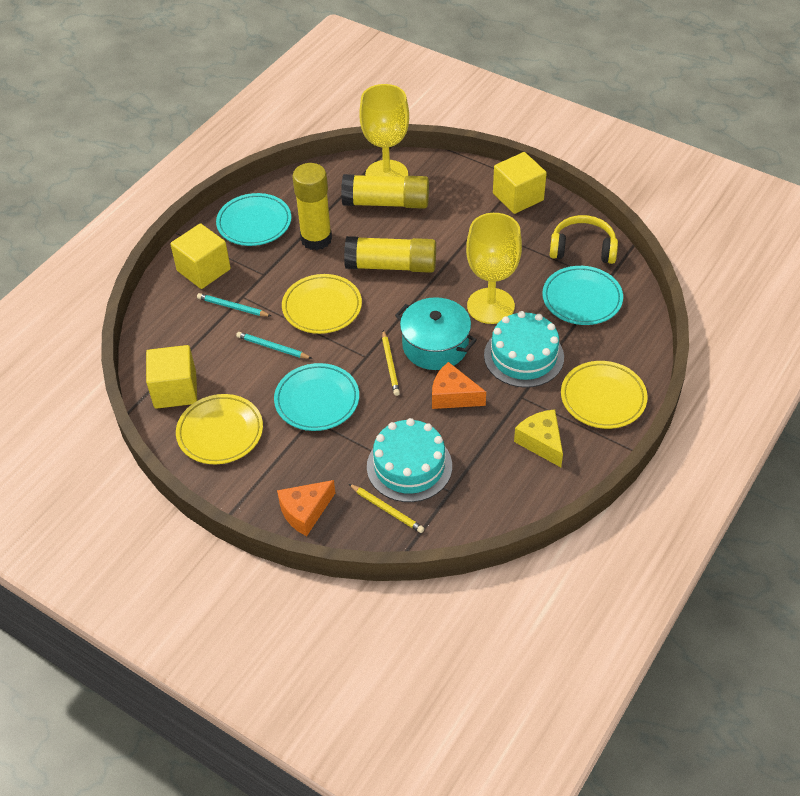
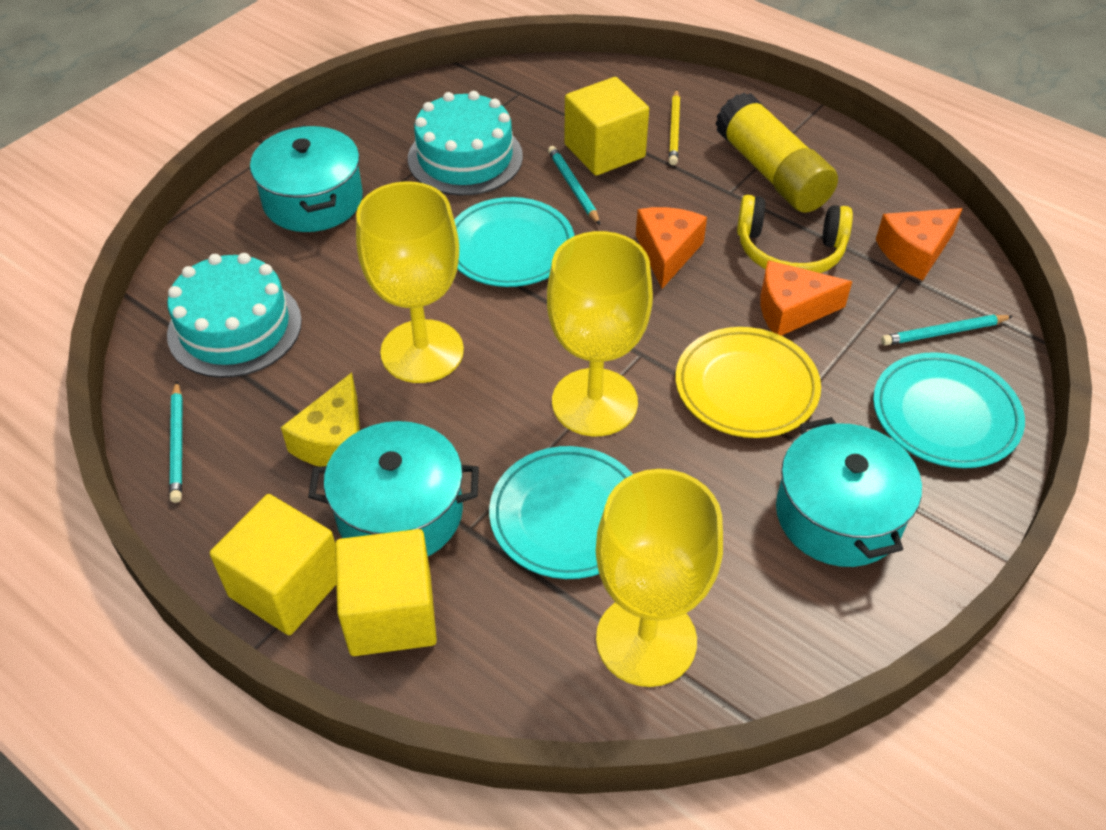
orange cheese: [277,480,335,536] [432,362,486,409] = 2 -> [636,207,707,289] [760,260,852,336] [876,208,963,281] = 3
turquoise pencil: [197,293,271,316] [236,332,312,359] = 2 -> [170,381,182,503] [548,146,600,225] [881,315,1013,346] = 3
turquoise pot: [395,297,477,370] = 1 -> [250,125,363,232] [308,421,479,556] [776,417,922,567] = 3
yellow glue stick: [292,163,332,250] [341,174,429,209] [344,236,436,273] = 3 -> [715,92,838,213] = 1
yellow goblet: [359,84,409,177] [466,213,522,324] = 2 -> [356,181,464,383] [547,231,653,436] [596,469,723,687] = 3
yellow pencil: [349,484,424,533] [382,330,400,396] = 2 -> [669,89,680,165] = 1
yellow plate: [176,394,263,464] [282,274,362,334] [561,361,648,429] = 3 -> [676,327,821,438] = 1

